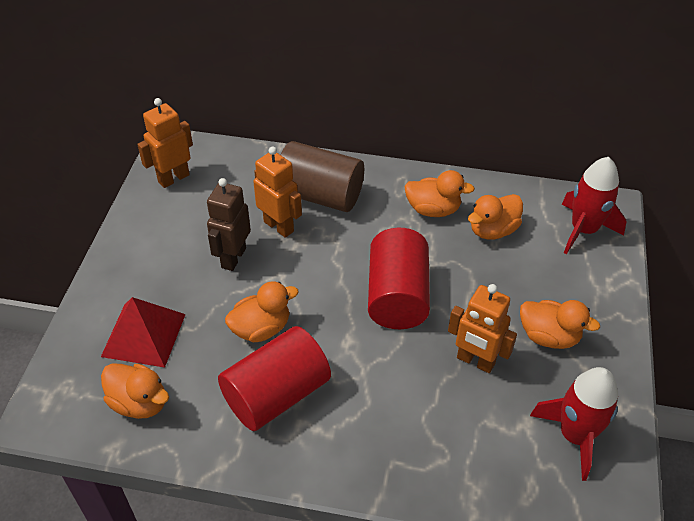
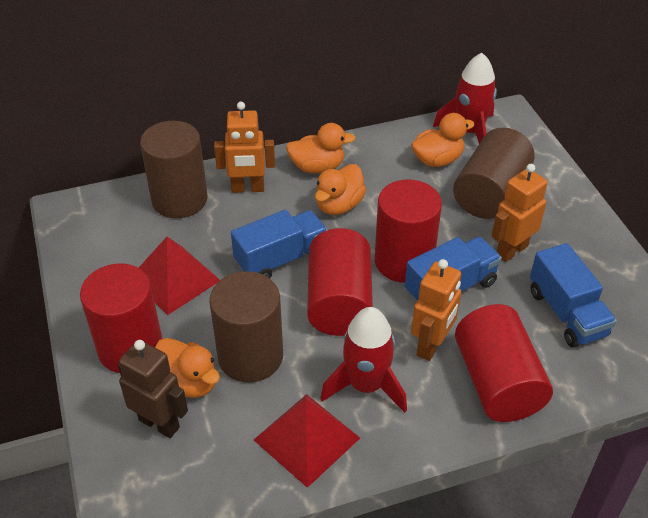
blue truck: none = 0 -> [231,210,327,278] [405,237,502,302] [530,243,617,348] = 3
brown cylinder: [280,141,364,212] = 1 -> [140,121,207,218] [209,271,283,382] [453,128,535,219] = 3
orange duck: [101,363,169,419] [225,281,299,342] [404,170,475,217] [468,194,523,240] [520,300,600,349] = 5 -> [155,338,220,398] [286,123,355,173] [315,164,366,215] [411,113,475,167] = 4
red cylinder: [218,326,331,431] [368,228,430,329] = 2 -> [80,263,162,373] [307,228,373,336] [374,179,442,283] [455,304,553,422] = 4
red pyramid: [101,297,186,368] = 1 -> [139,237,220,315] [254,394,360,488] = 2

